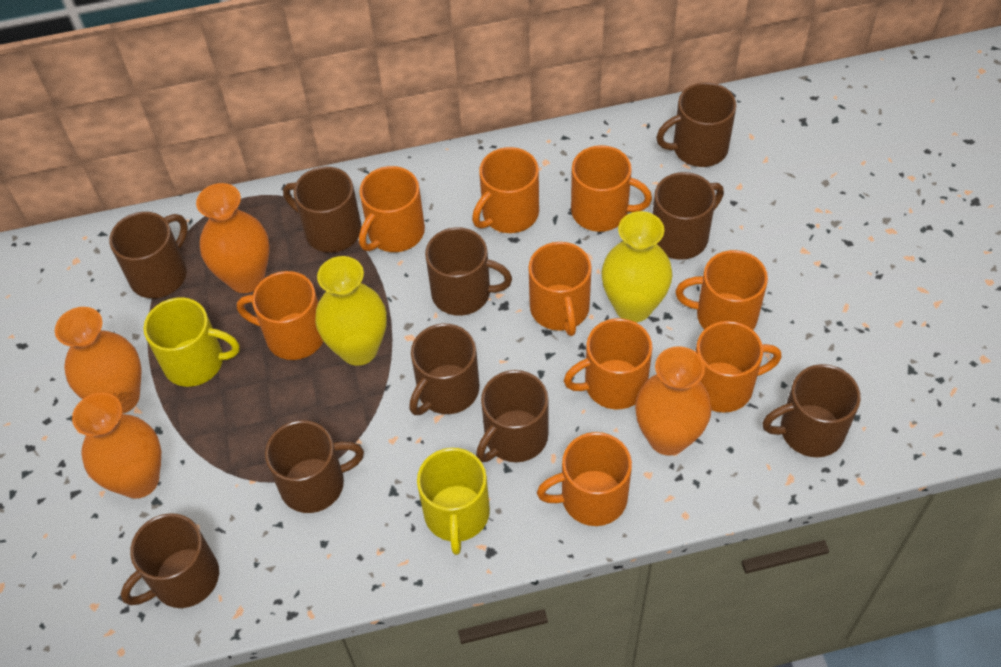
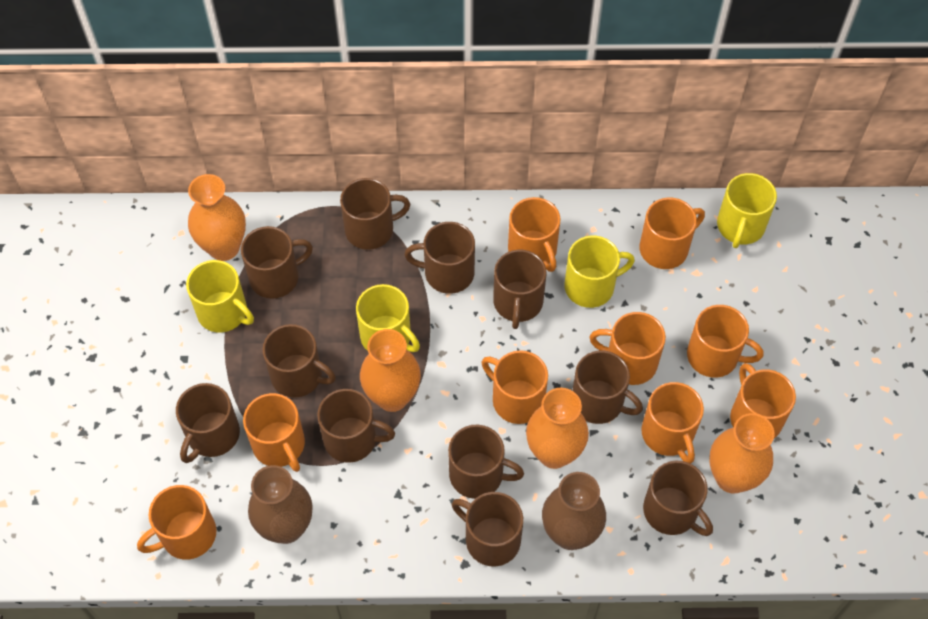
brown mug: [109,212,188,298] [121,513,219,608] [265,420,364,513] [283,167,361,253] [409,324,479,415] [425,227,512,316] [476,370,548,462] [653,172,724,260] [656,82,736,167] [762,364,861,457] = 10 -> [176,383,240,463] [241,226,313,299] [263,324,336,398] [317,389,395,463] [340,178,410,250] [404,222,475,294] [448,425,524,499] [452,492,523,567] [493,250,547,329] [572,350,643,424] [643,461,713,536] = 11
brown vase: none = 0 -> [248,465,313,544] [542,472,606,550] = 2
yellow mug: [144,297,240,387] [417,448,490,555] = 2 -> [186,260,254,333] [356,284,420,352] [565,236,635,308] [717,173,777,248] = 4
yellow vase: [315,256,387,366] [601,211,672,322] = 2 -> none = 0

